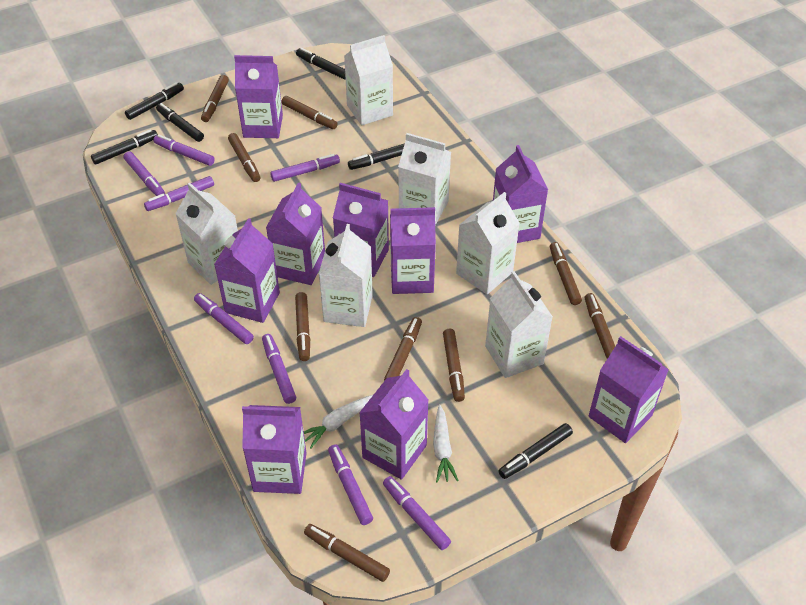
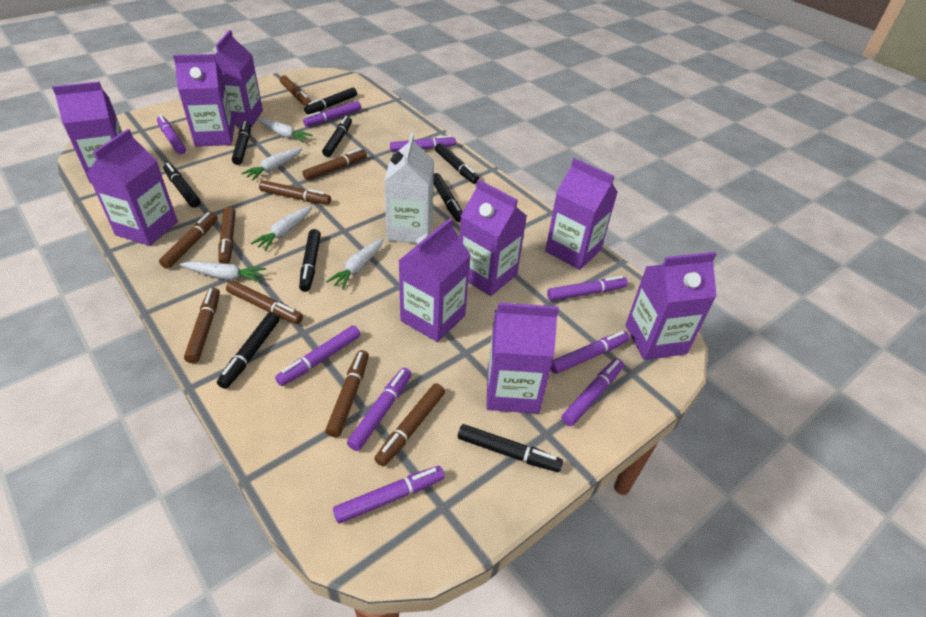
black marker: [91,129,158,165] [125,82,184,120] [156,103,204,142] [296,48,346,79] [348,143,405,170] [498,423,573,479] = 6 -> [163,163,200,208] [217,312,280,389] [232,121,251,165] [299,229,321,292] [304,87,357,114] [322,116,352,157] [433,173,462,222] [435,143,479,184] [458,424,563,472] = 9
purple marker: [124,151,165,196] [144,176,214,211] [153,135,215,166] [194,293,254,344] [262,334,296,404] [270,154,340,182] [328,444,373,525] [383,476,451,550] = 8 -> [157,115,186,154] [275,325,361,386] [303,101,361,127] [333,466,445,524] [347,368,412,451] [390,135,456,152] [547,276,628,301] [551,331,630,374] [562,358,624,426] = 9
white carrot: [304,394,374,448] [433,405,459,482] = 2 -> [180,261,266,283] [241,148,303,181] [251,206,312,251] [257,118,313,143] [326,238,384,290] = 5
white carton: [175,183,238,285] [319,224,373,327] [344,35,393,125] [398,133,451,225] [456,192,520,294] [485,271,553,378] = 6 -> [384,133,434,243] = 1

